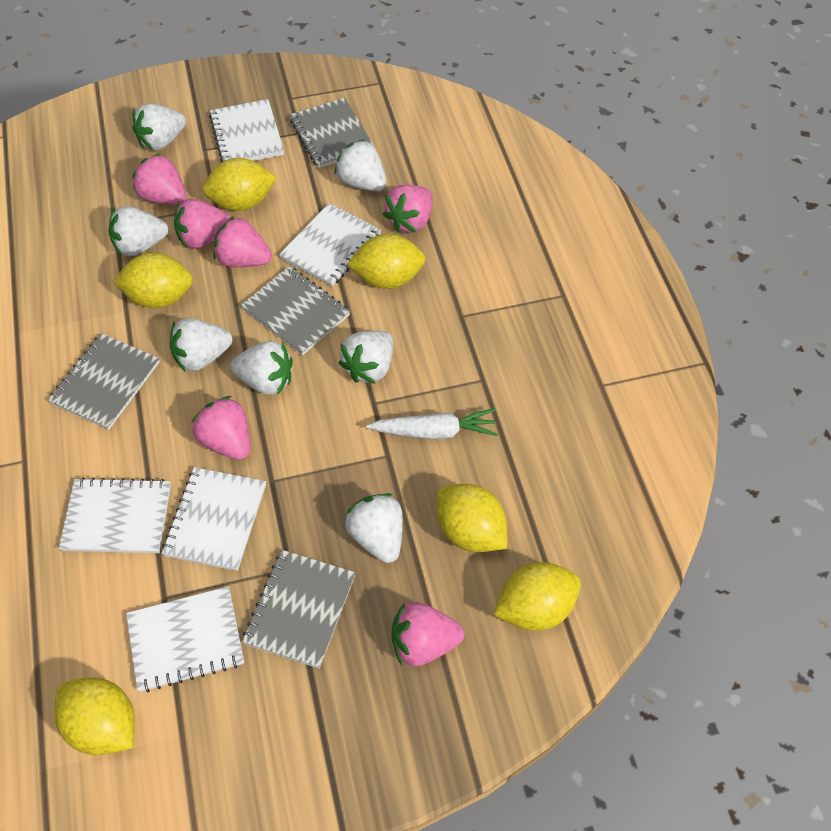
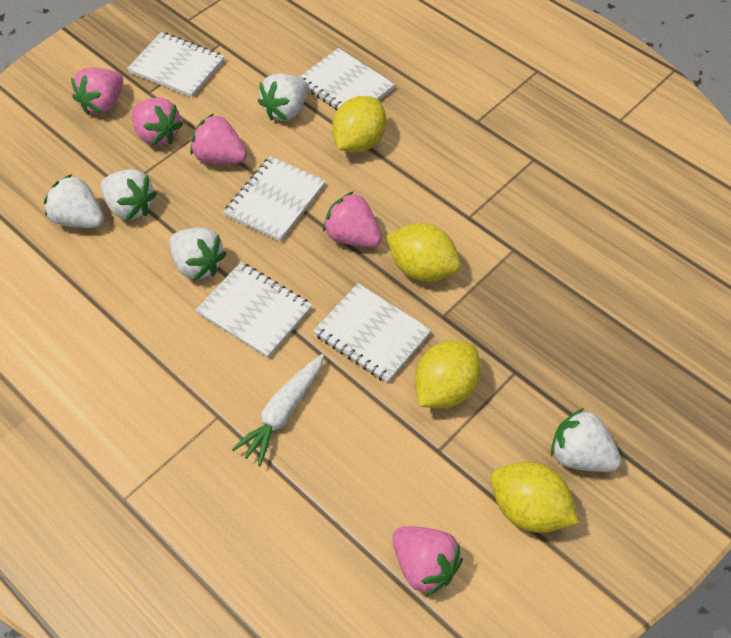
grey notebook: [48,333,160,430] [241,266,350,355] [242,550,356,669] [290,98,374,168] = 4 -> none = 0
pink strawberry: [132,153,186,205] [174,199,231,249] [192,396,250,460] [213,216,272,267] [383,185,433,233] [392,602,464,666] = 6 -> [71,68,123,115] [132,98,183,146] [190,113,247,164] [323,191,382,247] [393,526,463,597] = 5
white strawberry: [108,206,169,256] [132,103,186,151] [170,318,233,371] [230,341,293,395] [335,139,387,191] [338,330,393,384] [345,493,403,563] = 7 -> [44,174,104,228] [101,169,157,221] [169,228,227,281] [258,74,308,121] [551,408,621,472] = 5
yellow lemon: [54,677,135,755] [113,253,193,308] [203,158,277,211] [347,234,426,289] [436,484,507,552] [493,562,581,631] = 6 -> [332,96,387,153] [386,223,461,282] [415,340,481,408] [491,462,579,533] = 4

